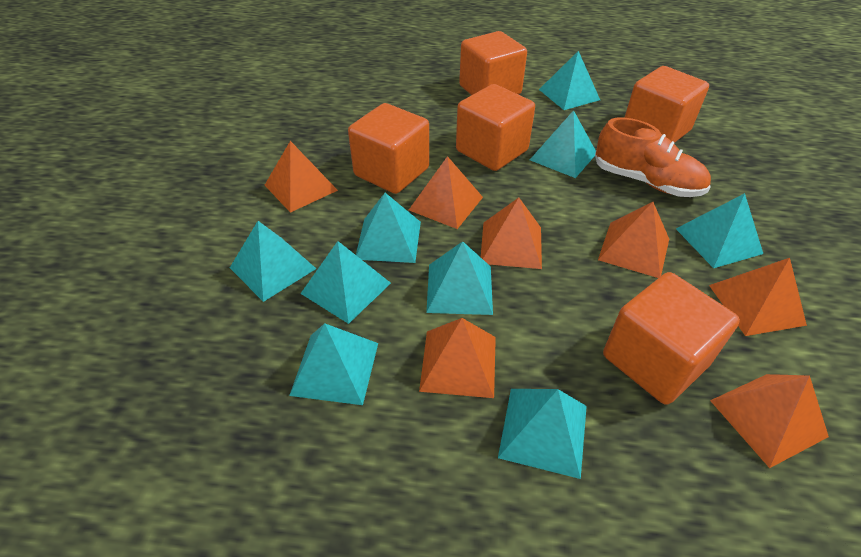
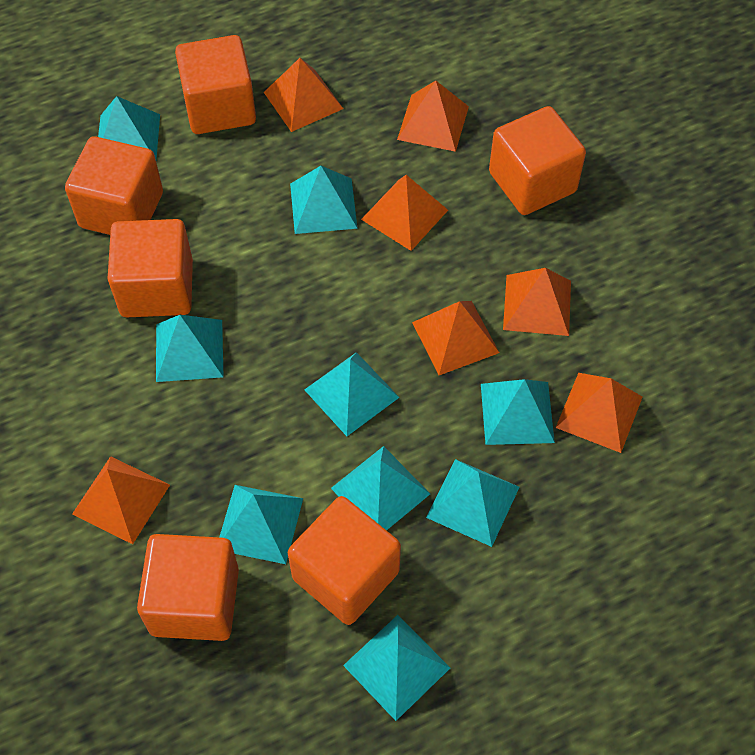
orange cube: [348,103,429,194] [456,84,535,171] [459,31,527,95] [603,272,740,405] [624,66,709,143] = 5 -> [65,136,163,235] [107,219,193,317] [137,534,239,641] [175,35,256,134] [288,496,401,625] [489,106,586,215] = 6
orange shoe: [595,117,711,197] = 1 -> none = 0

